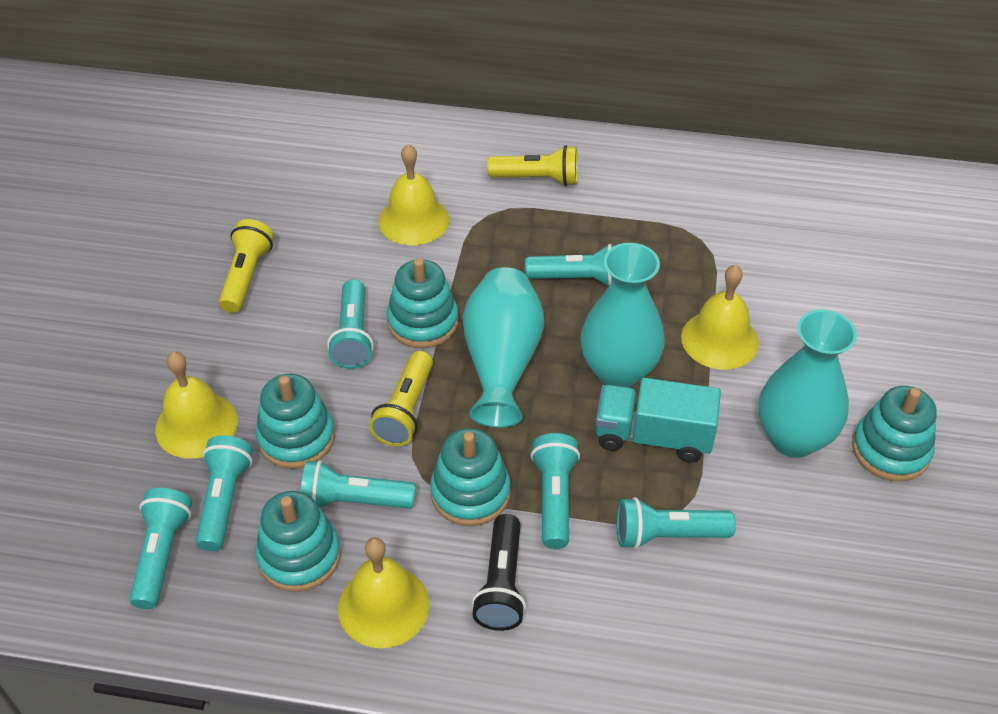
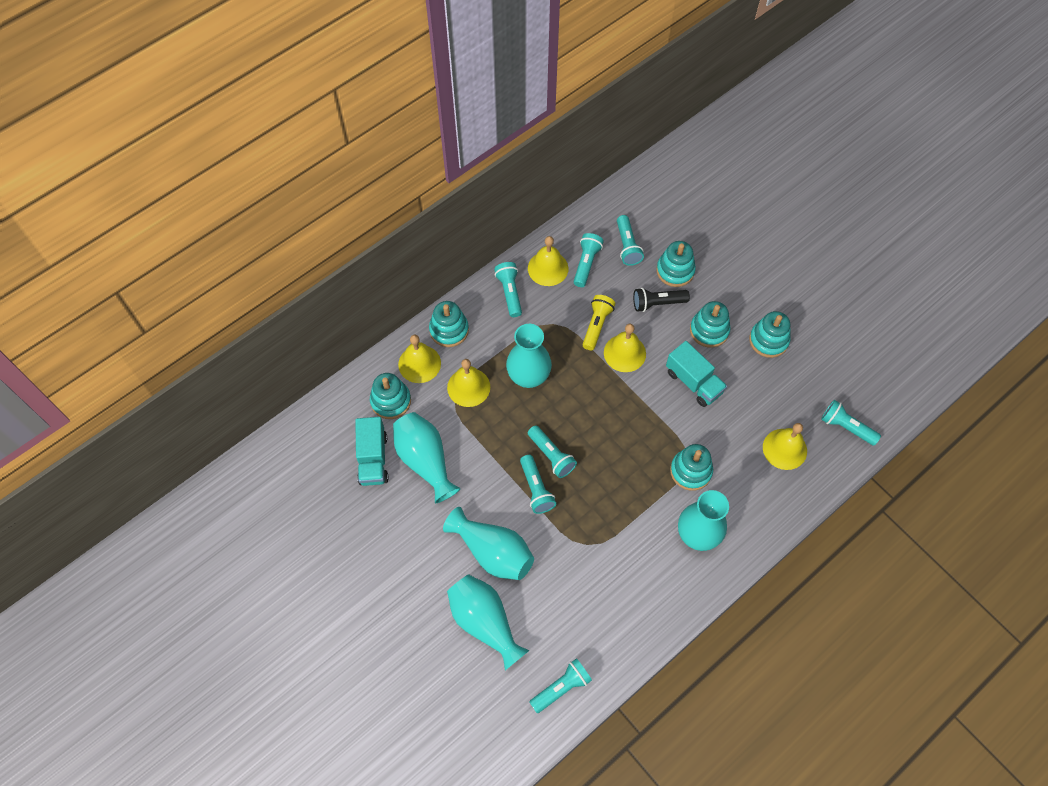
turquoise stacking toy: [255,491,341,592] [256,374,335,469] [386,258,459,348] [430,428,511,526] [852,386,937,481] = 5 -> [370,373,411,419] [429,301,469,347] [656,241,696,287] [670,444,713,491] [690,301,731,348] [749,311,791,358] = 6
turquoise truck: [596,378,721,463] = 1 -> [355,417,389,486] [666,341,727,407] = 2
turquoise vase: [463,267,544,428] [581,243,665,388] [758,309,857,458] = 3 -> [393,412,461,503] [443,507,534,580] [447,574,530,670] [506,324,552,388] [678,490,729,551] = 5
yellow bell: [155,352,238,459] [338,537,430,648] [379,144,449,245] [681,265,759,370] = 4 -> [398,335,441,383] [447,359,490,407] [528,236,568,286] [604,324,646,372] [763,423,807,470] = 5
yellow flashlight: [219,219,274,313] [369,351,433,446] [487,145,578,186] = 3 -> [582,295,615,350] = 1

